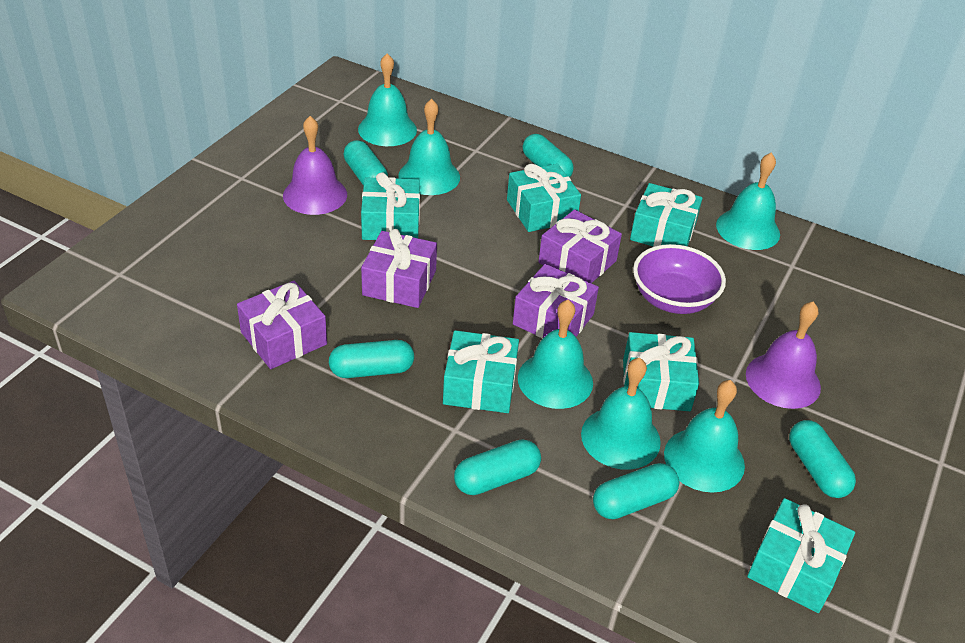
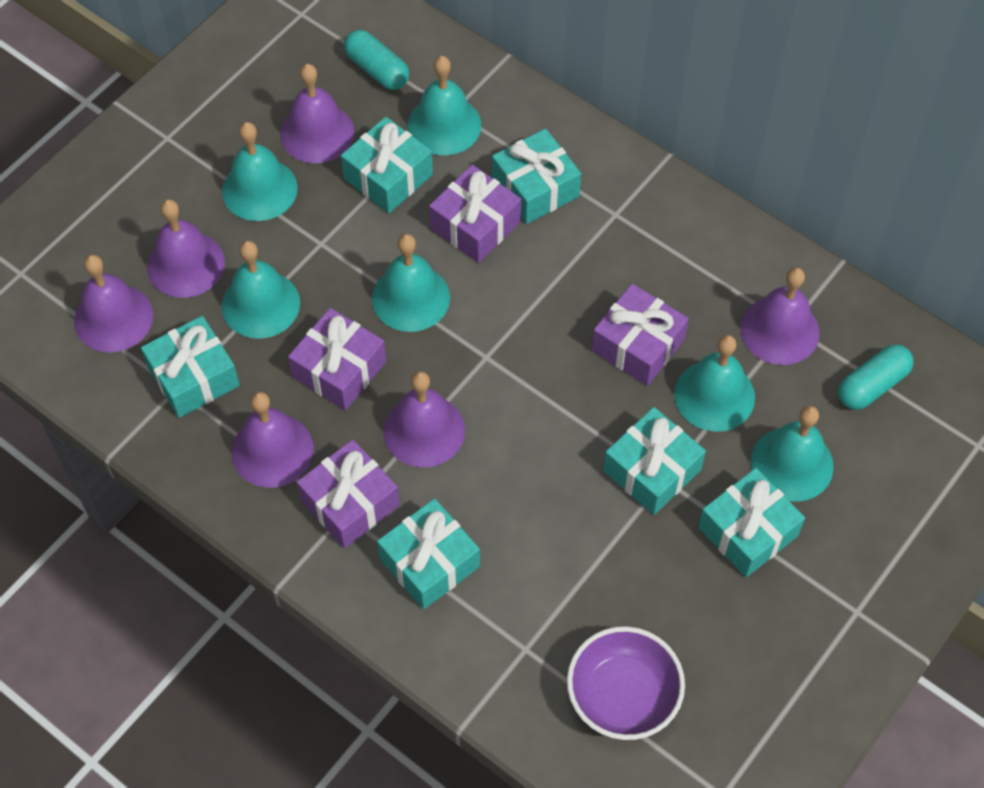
purple bell: [283,116,347,215] [746,301,821,409] = 2 -> [74,255,153,353] [147,199,225,298] [231,392,314,488] [280,64,354,163] [384,371,465,468] [740,267,820,365] = 6
turquoise capsule: [329,340,414,378] [344,140,388,186] [454,439,541,495] [523,134,574,178] [593,463,679,519] [789,420,856,498] = 6 -> [344,30,409,90] [838,344,914,410] = 2

